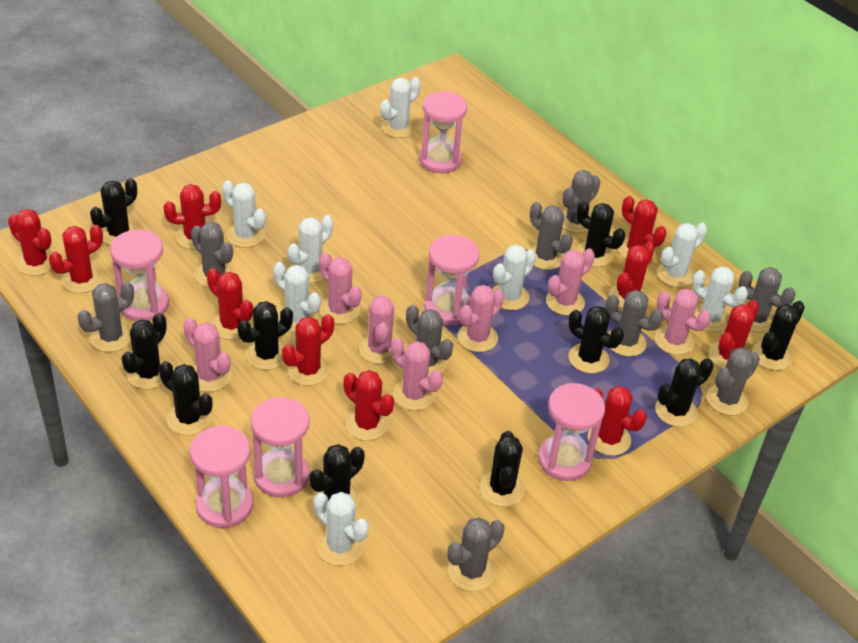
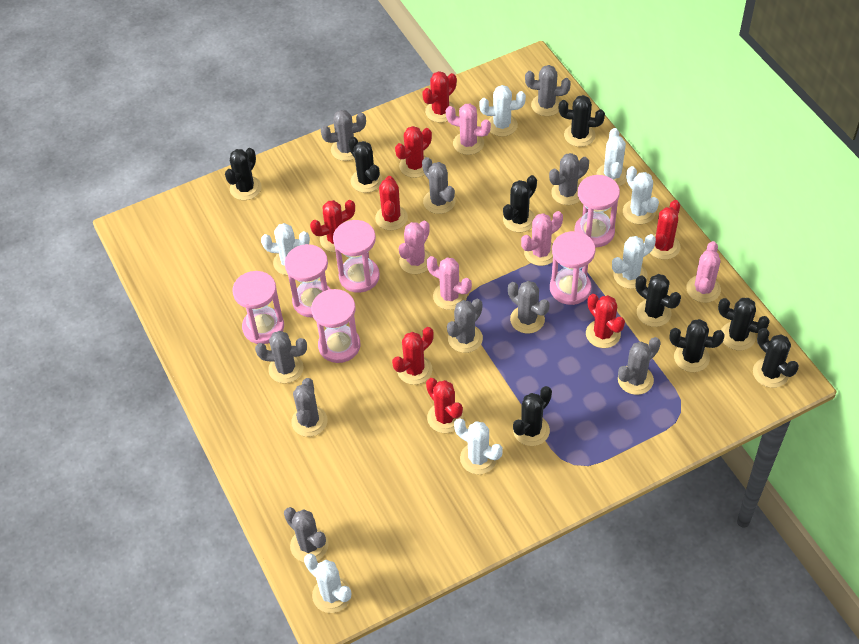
black cactus: [90,178,138,245] [121,313,167,389] [159,361,212,435] [238,301,293,370] [309,444,365,508] [479,431,525,507] [569,306,624,374] [576,201,625,267] [655,358,714,427] [752,301,805,371] = 10 -> [225,148,262,200] [348,137,382,193] [503,175,537,232] [513,386,552,446] [559,95,605,147] [636,274,681,327] [669,319,725,372] [718,298,770,350] [753,328,799,388] = 9
grey cactus: [78,282,134,352] [191,222,234,288] [406,305,453,377] [448,517,505,591] [529,202,573,270] [562,170,600,233] [606,290,663,357] [706,347,760,415] [739,267,795,333] = 9 -> [255,331,307,383] [284,507,329,562] [291,378,328,437] [321,110,366,161] [422,157,456,214] [447,299,483,353] [508,281,550,334] [525,65,571,116] [549,153,589,205] [618,337,661,395] = 10
pink cactus: [184,318,231,392] [319,253,362,324] [359,295,394,364] [391,338,443,411] [457,285,504,352] [546,248,595,316] [655,288,711,355] = 7 -> [399,221,431,274] [427,256,472,310] [446,103,491,155] [521,211,563,266] [686,241,721,303] = 5
red cactus: [8,209,52,276] [49,225,103,293] [164,184,221,250] [207,268,253,340] [282,314,334,386] [343,370,394,441] [588,386,647,456] [609,241,655,309] [618,196,667,260] [709,300,759,368] = 10 -> [310,200,355,252] [375,176,408,230] [392,327,434,385] [395,126,432,178] [422,71,457,123] [426,378,463,433] [586,294,625,348] [650,200,680,260] = 8
white cactus: [222,180,266,248] [273,262,321,332] [288,215,333,283] [314,492,369,566] [380,77,421,138] [492,244,536,310] [657,223,707,287] [692,266,748,332] = 8 -> [261,223,310,275] [304,554,352,613] [454,418,503,474] [479,85,526,137] [596,128,627,186] [612,234,656,289] [623,166,659,224] = 7

